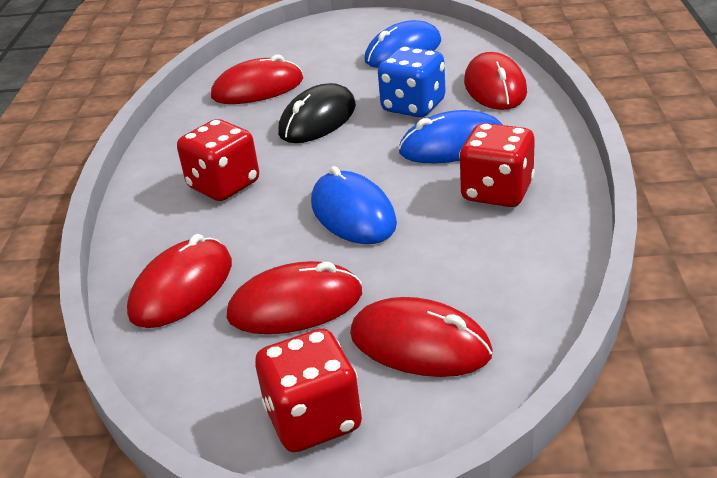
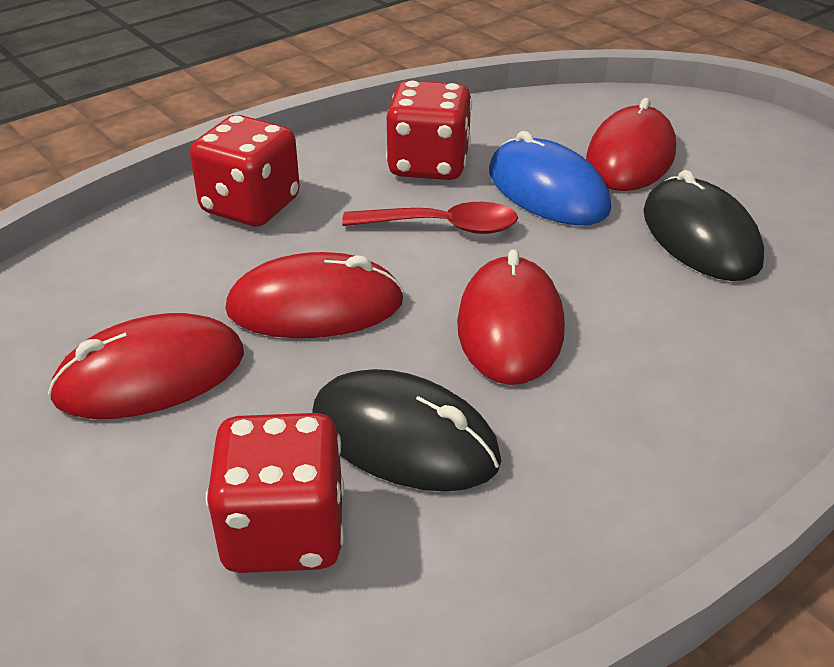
black mouse: [278,83,356,143] = 1 -> [313,369,501,492] [643,170,764,281] = 2
blue dice: [378,47,446,117] = 1 -> none = 0
blue mouse: [311,166,397,244] [364,20,441,68] [399,110,503,163] = 3 -> [489,131,611,225] = 1
red mouse: [127,234,232,328] [211,54,303,104] [227,261,362,334] [350,297,493,377] [464,52,527,110] = 5 -> [48,313,244,419] [225,252,404,338] [457,249,565,385] [586,98,676,191] = 4
red spoon: none = 0 -> [342,202,518,234] = 1

